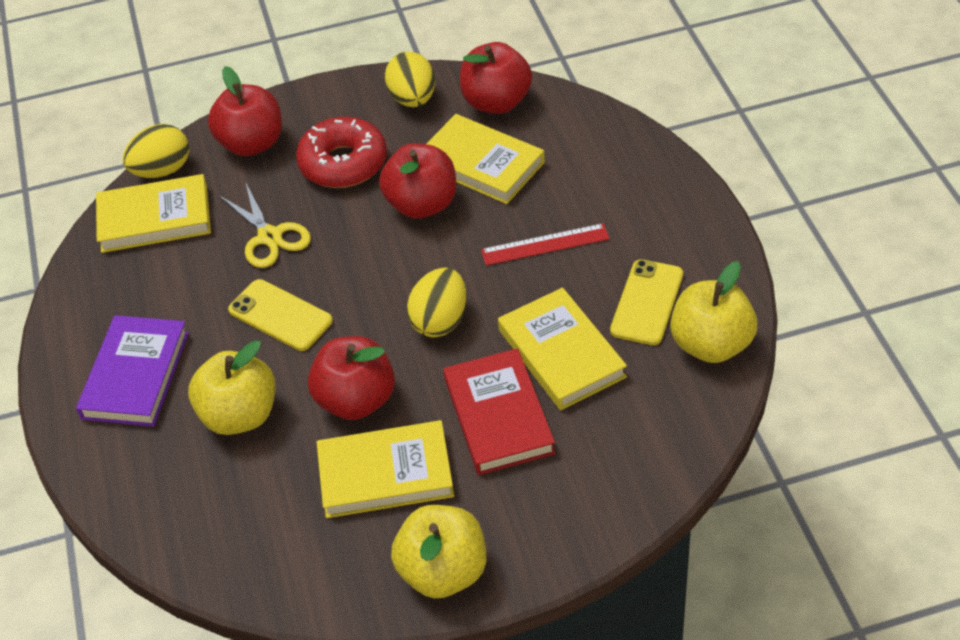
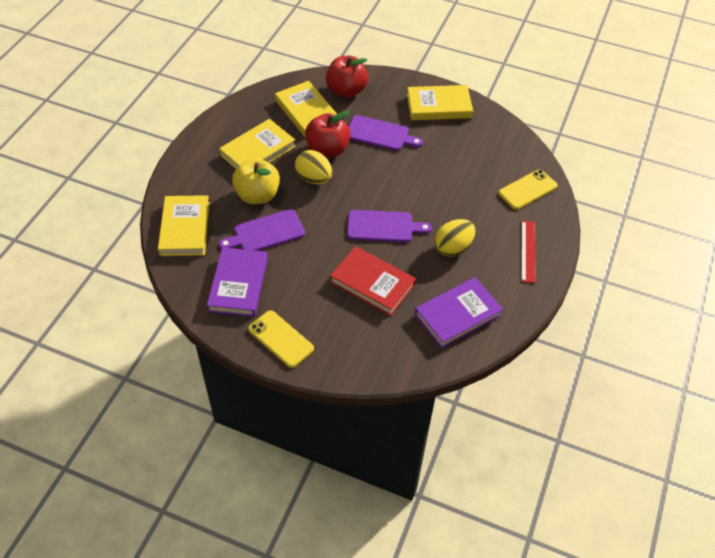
purple book: [76,315,189,427] = 1 -> [207,247,268,317] [415,277,503,348] = 2
purple cutting board: none = 0 -> [219,209,305,251] [347,210,432,242] [349,115,423,151] = 3
red apple: [208,66,282,156] [308,336,395,420] [379,143,456,219] [460,42,532,114] = 4 -> [305,111,350,158] [326,56,368,98] = 2
red donut: [296,117,387,188] = 1 -> none = 0
yellow apple: [188,341,276,435] [391,505,486,599] [670,261,758,363] = 3 -> [232,158,280,204] = 1
yellow egg: [123,124,189,178] [385,52,435,107] [406,268,467,337] = 3 -> [295,150,332,185] [435,219,475,257] = 2
yellow scissors: [219,182,311,268] = 1 -> none = 0

